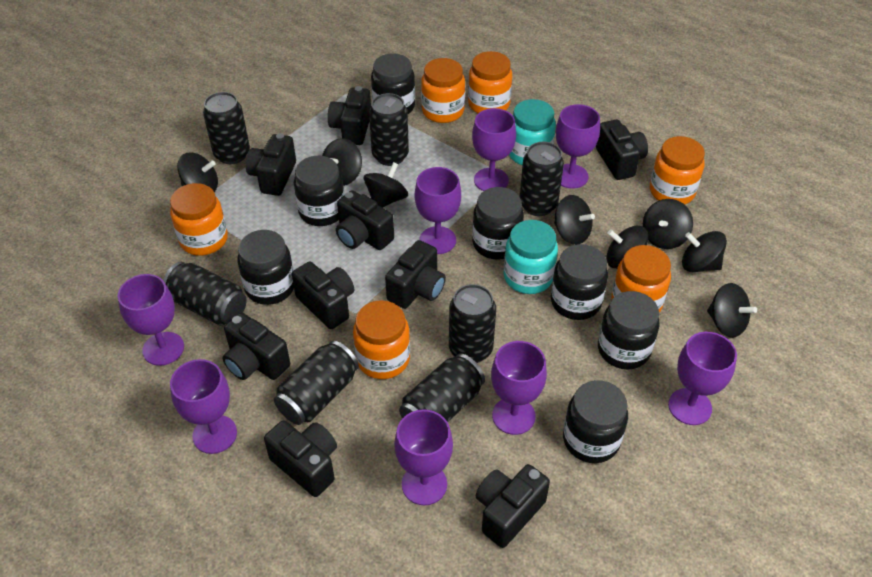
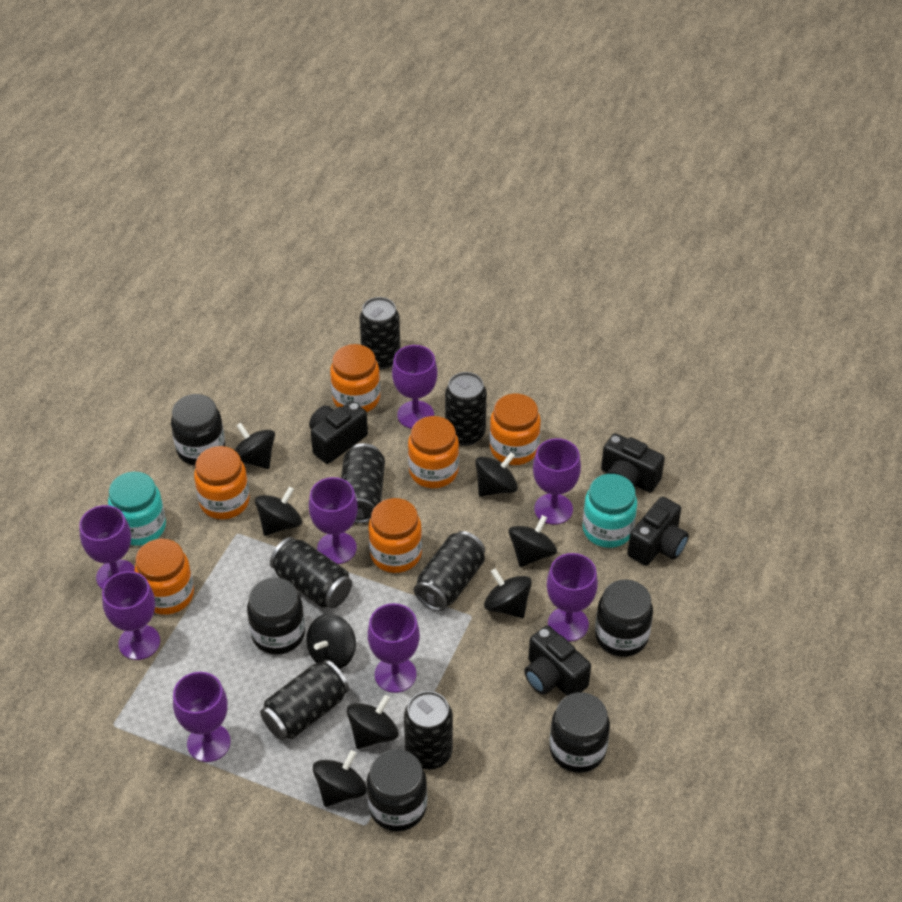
black camera: [223,313,290,380] [246,133,296,196] [264,420,337,497] [292,261,354,329] [328,86,371,145] [336,190,394,250] [385,240,446,309] [476,464,550,548] [596,120,648,180] = 9 -> [309,401,368,464] [524,625,591,696] [601,433,665,492] [627,496,689,566] = 4
black jar: [237,230,294,305] [294,156,345,226] [371,53,415,114] [472,187,524,260] [551,244,608,320] [563,380,628,463] [598,291,660,369] = 7 -> [171,394,225,465] [247,577,305,655] [367,749,427,831] [549,692,610,773] [595,579,653,657] = 5

